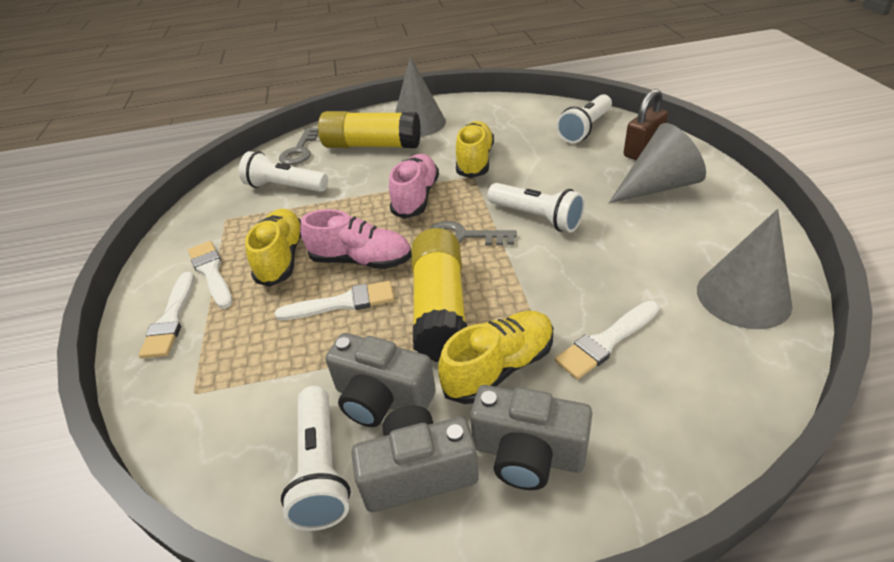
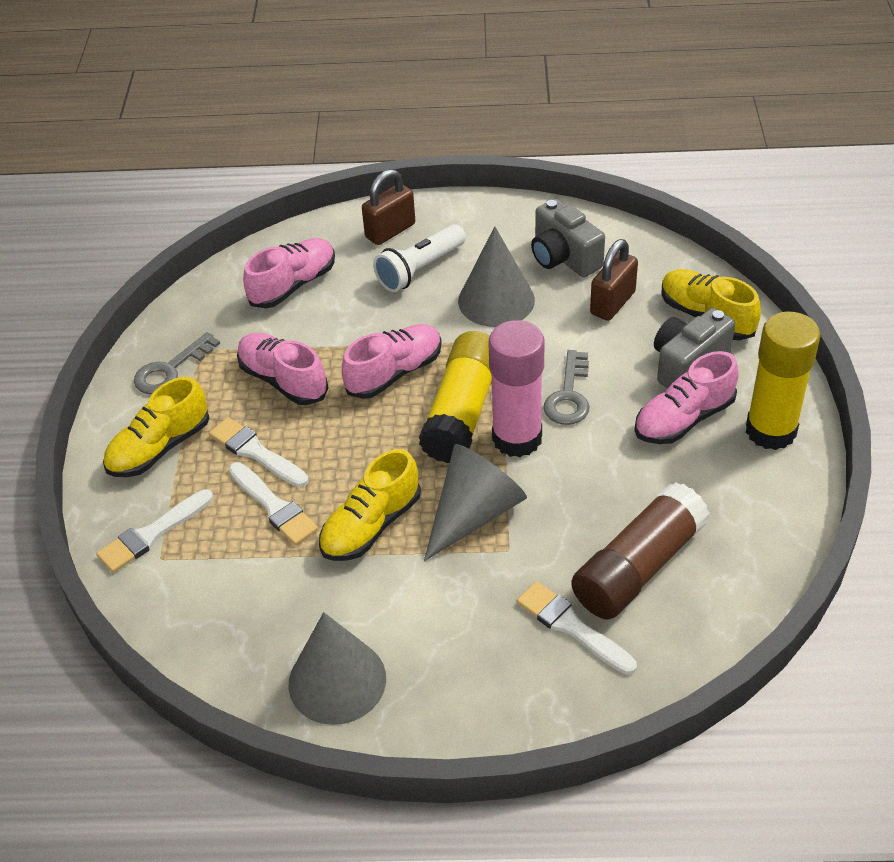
brown glue stick: none = 0 -> [571,482,710,619] = 1
brown padlock: [624,89,668,160] = 1 -> [362,169,415,245] [590,239,638,321] = 2
grey camera: [325,333,436,427] [351,406,479,512] [470,385,592,490] = 3 -> [531,199,605,277] [654,308,735,388] = 2
pink glue stick: none = 0 -> [489,320,545,457] = 1
pink shoe: [300,209,412,269] [389,154,439,219] = 2 -> [237,333,328,405] [243,238,335,308] [342,324,442,399] [634,351,739,444] = 4
white flashlight: [239,151,328,192] [281,386,351,531] [487,183,585,232] [556,94,612,143] = 4 -> [373,224,466,292] = 1

